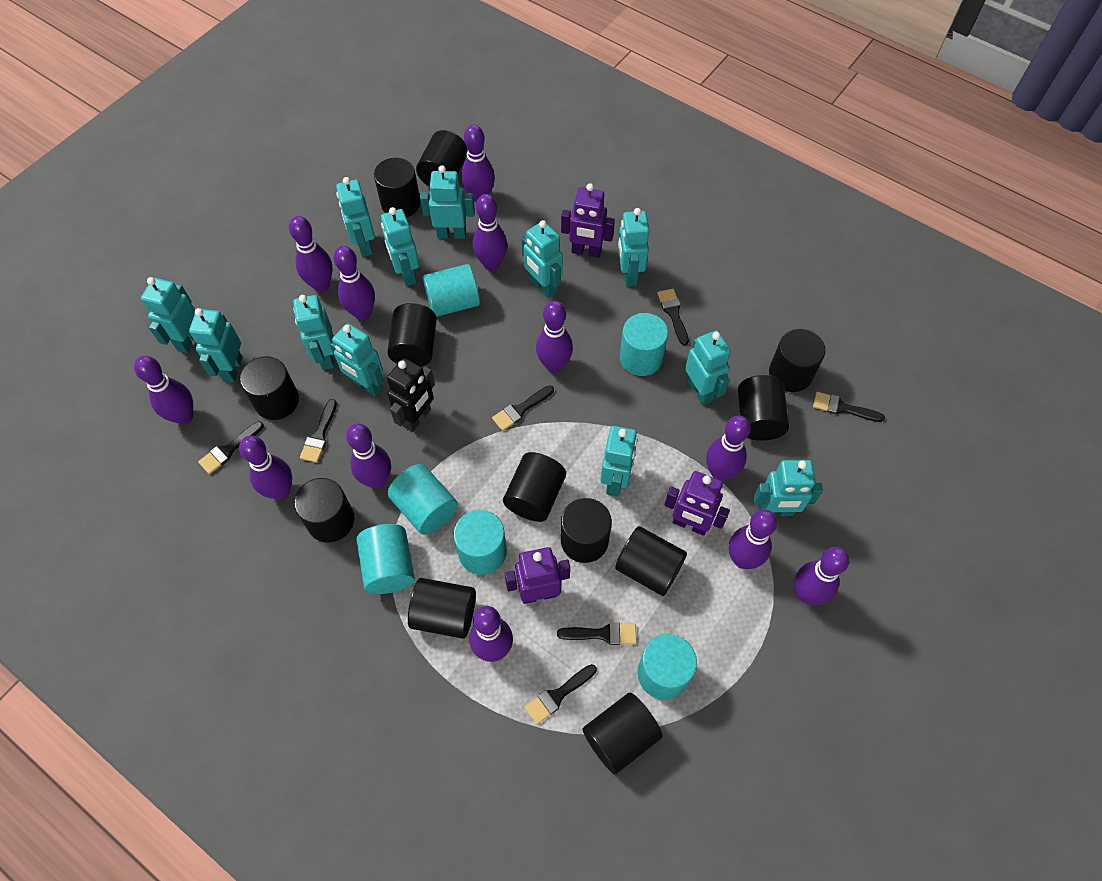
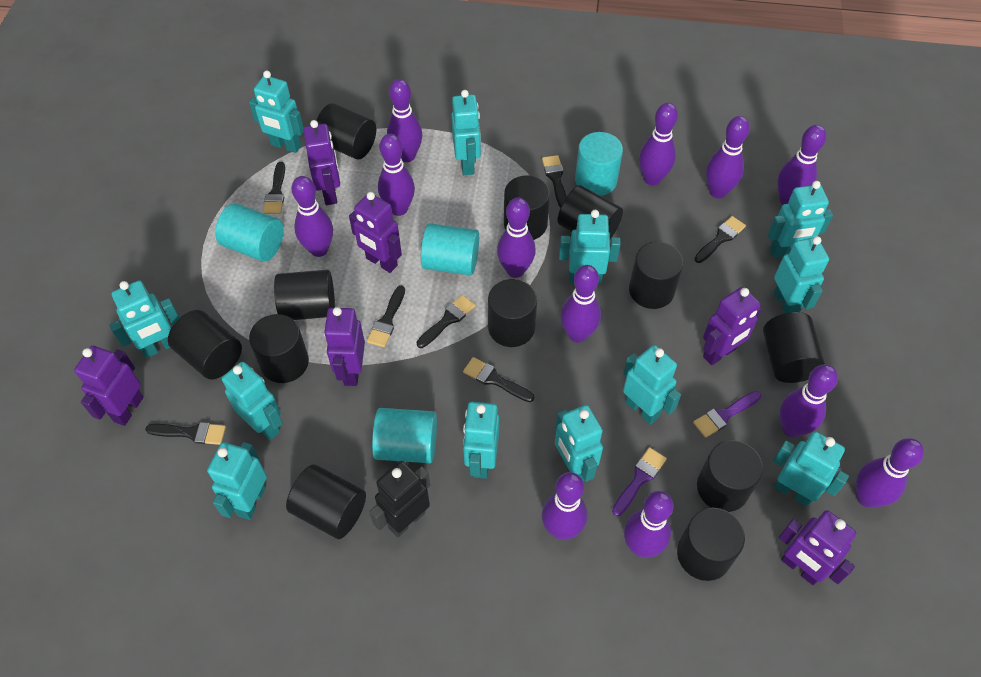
purple brush: none = 0 -> [612,447,667,516] [693,391,761,438] = 2
purple robot: [505,547,570,604] [561,183,615,258] [664,471,730,536] = 3 -> [74,346,143,426] [303,120,340,205] [324,307,365,386] [349,192,402,273] [703,287,762,365] [779,510,856,585] = 6
turquoise cylinder: [356,524,415,594] [388,464,458,535] [423,264,480,317] [453,510,507,575] [620,313,668,376] [637,634,697,700] = 6 -> [215,203,284,262] [372,408,437,463] [421,223,479,275] [575,132,623,196] = 4

